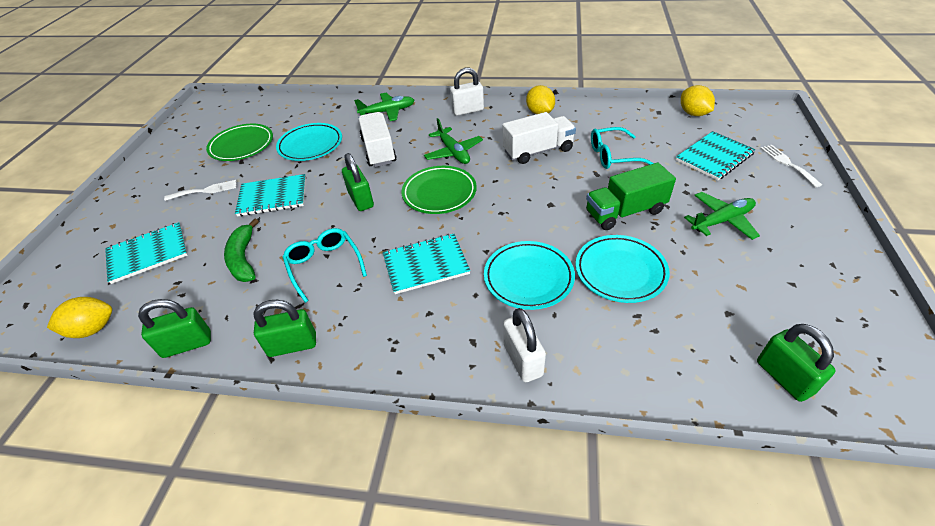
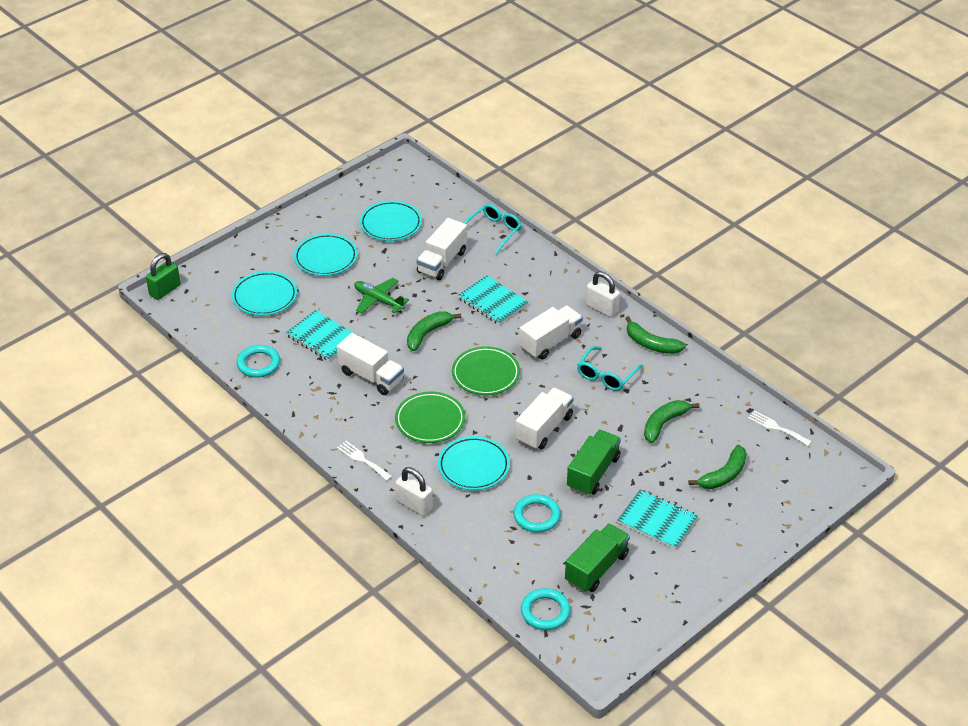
green banana: [224,219,259,282] = 1 -> [407,311,461,351] [625,316,686,354] [644,400,700,443] [689,445,747,489] = 4
green padlock: [138,299,211,358] [253,300,316,357] [342,153,374,211] [757,324,836,402] = 4 -> [146,253,181,300] = 1
green plane: [354,93,415,121] [424,118,483,164] [684,192,760,240] = 3 -> [354,278,409,313] = 1
green truck: [586,163,676,230] = 1 -> [565,524,630,592] [567,430,621,496] = 2
turquoise notebook: [105,222,188,284] [235,174,306,216] [383,234,470,294] [676,131,756,180] = 4 -> [286,310,357,361] [458,275,528,325] [617,489,698,549] = 3
turquoise plate: [276,123,342,161] [484,241,575,310] [575,235,670,303] = 3 -> [232,271,297,316] [294,233,358,276] [360,201,422,241] [438,436,510,490] = 4
turquoise ring: none = 0 -> [237,345,280,377] [513,494,561,533] [521,588,571,630] = 3
white truck: [359,112,397,167] [503,112,576,164] = 2 -> [337,333,404,395] [417,218,467,280] [515,388,574,450] [519,306,583,360] = 4
yellow lemon: [47,297,112,338] [526,85,555,114] [681,85,715,116] = 3 -> none = 0

